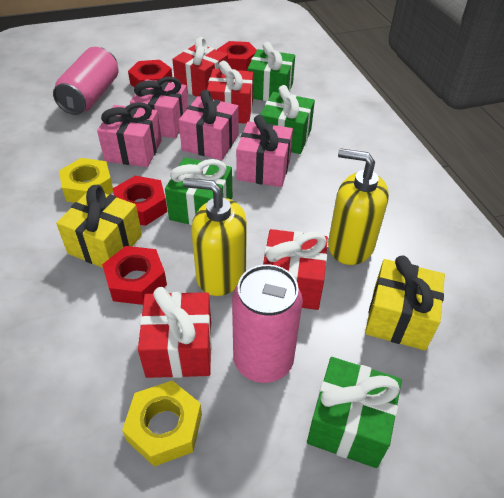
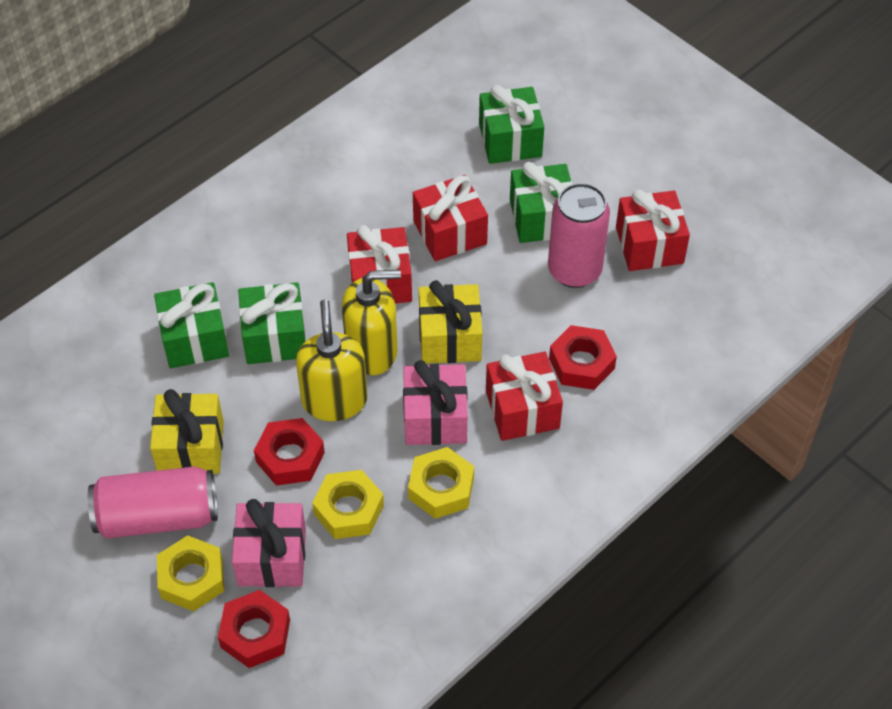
pink gift: [97,102,162,167] [130,77,188,138] [179,90,239,160] [236,115,293,187] = 4 -> [232,499,306,587] [403,360,468,445] = 2
red nut: [102,246,167,305] [113,176,167,226] [128,60,172,88] [217,41,257,71] = 4 -> [218,590,290,668] [254,418,325,486] [549,325,617,390] = 3
yellow nut: [59,158,113,203] [122,381,202,466] = 2 -> [157,535,224,611] [312,470,384,539] [408,447,474,519] = 3

